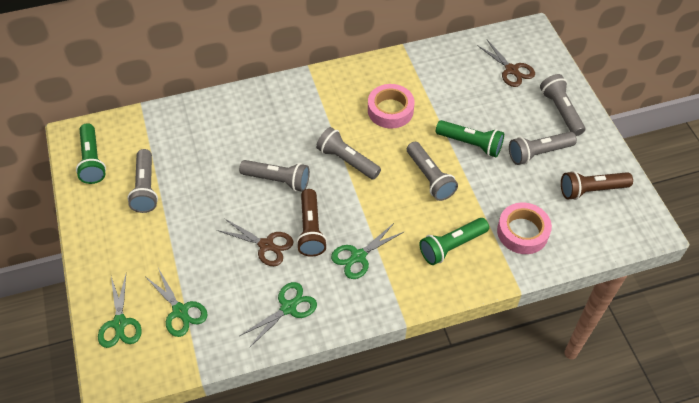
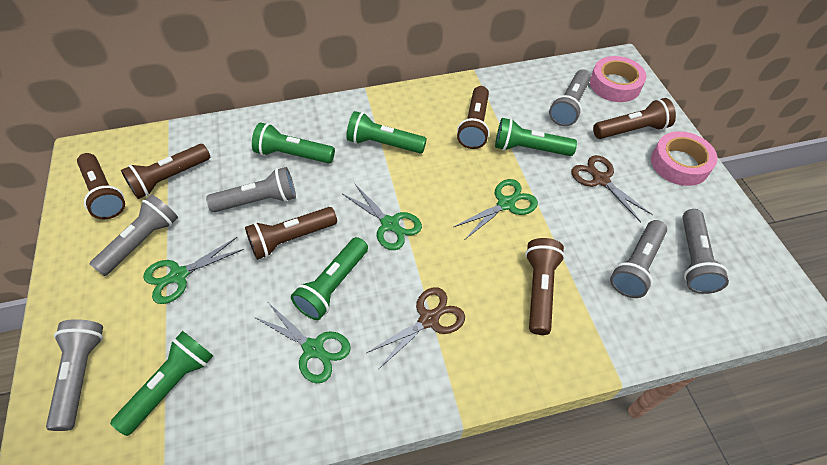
brown flashlight: [296,189,327,257] [561,171,633,200] = 2 -> [77,153,125,219] [121,144,210,199] [245,207,337,260] [457,86,490,149] [525,238,565,335] [593,98,676,139] = 6
green flashlight: [76,123,106,184] [419,218,489,265] [436,120,504,157] = 3 -> [110,331,213,436] [252,123,335,163] [291,237,368,320] [347,111,427,154] [495,118,577,156] = 5

